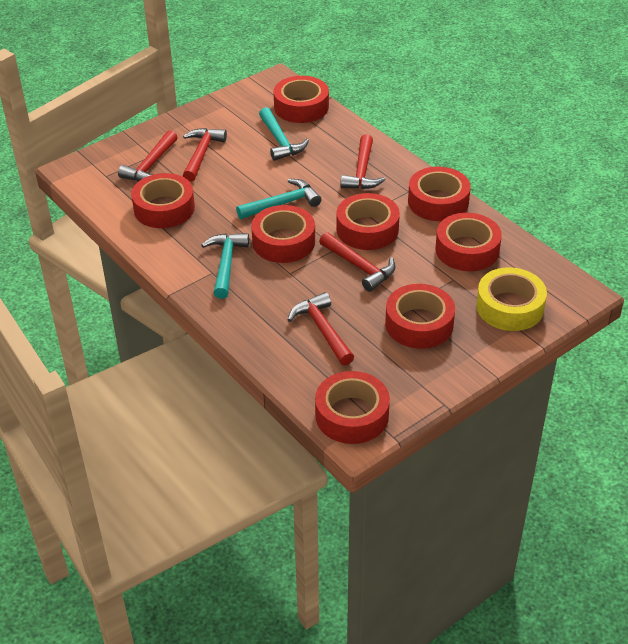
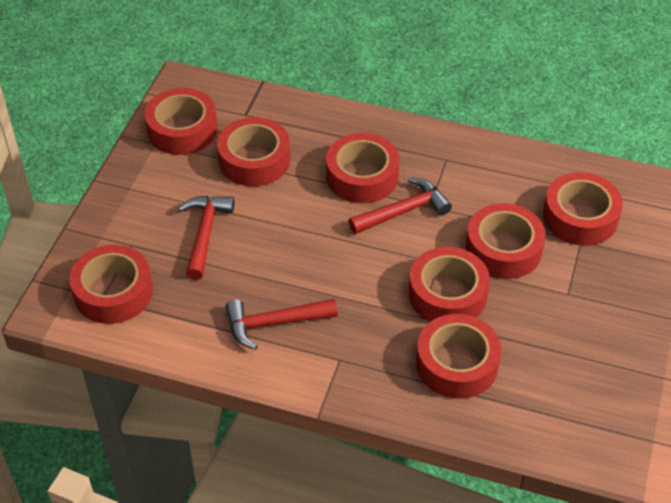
red hammer: [118,130,178,182] [183,128,227,182] [288,292,354,365] [319,232,396,292] [340,134,386,189] = 5 -> [178,196,235,280] [226,299,338,350] [349,177,452,234] = 3
turquoise hammer: [201,233,249,299] [236,179,322,219] [259,107,309,161] = 3 -> none = 0
yellow tape: [476,267,547,331] = 1 -> none = 0

